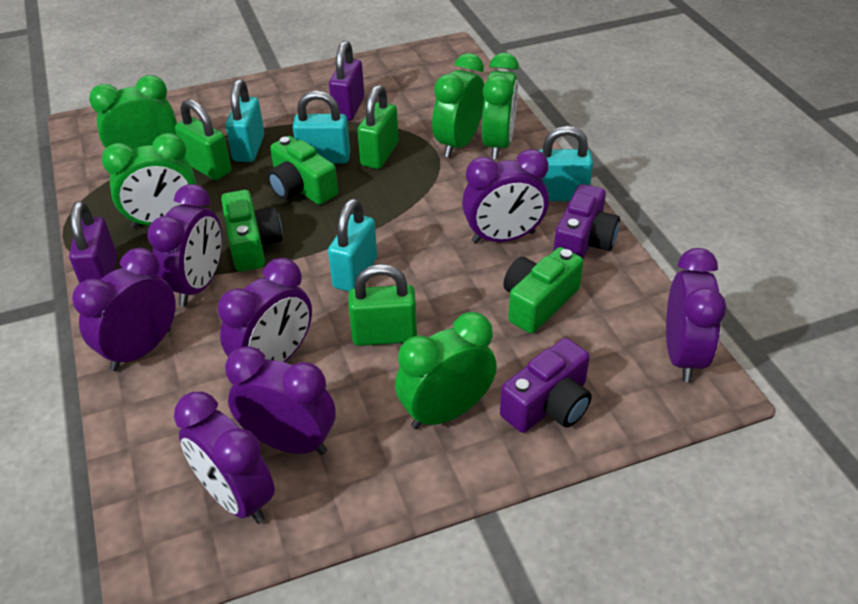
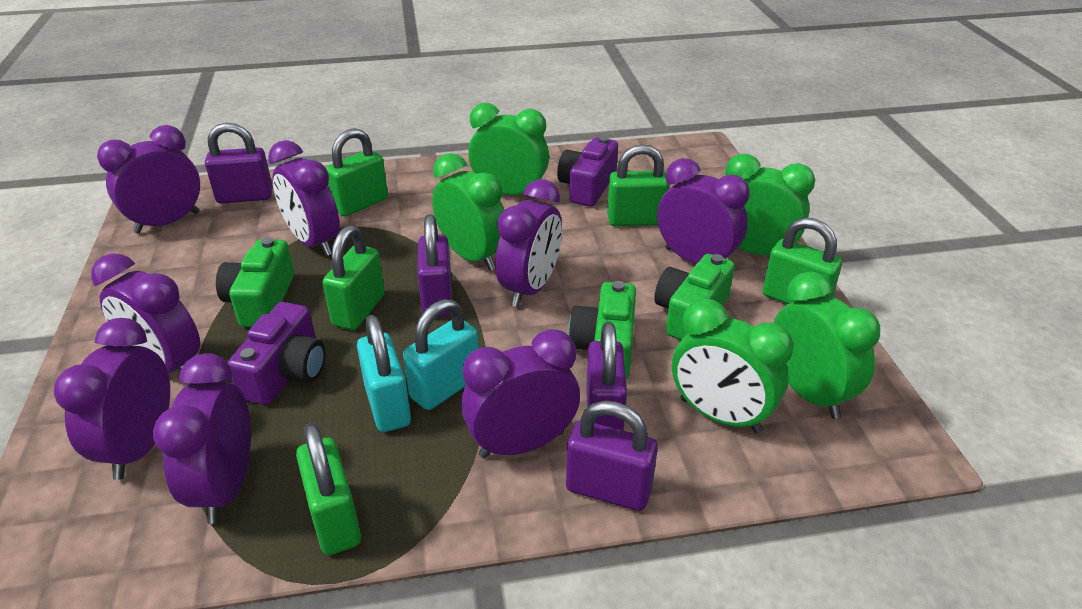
green padlock: [175,99,231,180] [348,264,417,346] [357,85,398,169] = 3 -> [296,423,361,555] [322,225,385,330] [325,128,388,216] [607,144,670,226] [763,217,842,304] = 5
purple clock: [72,248,176,371] [147,184,222,307] [174,392,275,524] [218,258,312,362] [225,346,336,455] [462,149,549,244] [666,248,726,382] = 7 -> [54,318,170,480] [91,254,200,373] [97,125,200,234] [153,353,251,524] [268,140,340,256] [461,329,580,459] [495,179,562,307] [657,158,749,264] = 8
purple padlock: [69,201,117,283] [329,41,364,121] = 2 -> [205,123,273,204] [417,214,452,317] [566,401,658,511] [586,322,627,431] = 4
turquoise padlock: [226,79,264,162] [293,91,350,164] [328,199,377,292] [539,126,593,201] = 4 -> [357,315,411,432] [403,299,479,410] = 2

